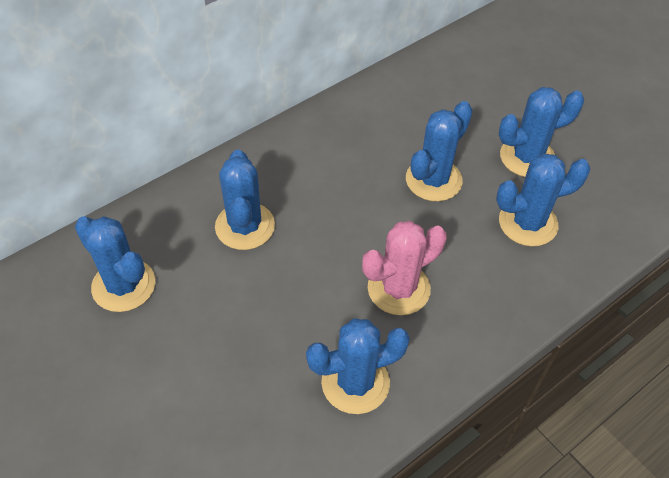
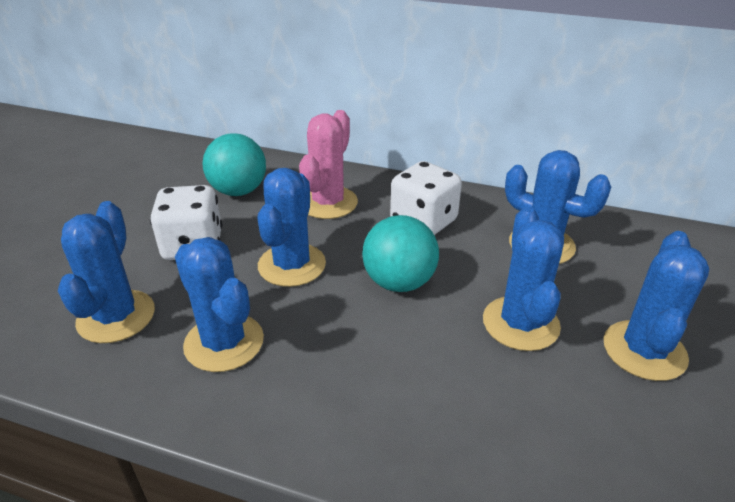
turquoise ball: none = 0 -> [202,133,266,196] [362,215,439,292] = 2
white dice: none = 0 -> [150,185,222,260] [390,161,462,235] = 2

